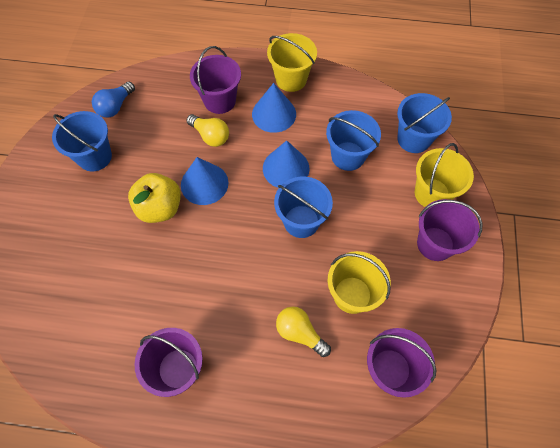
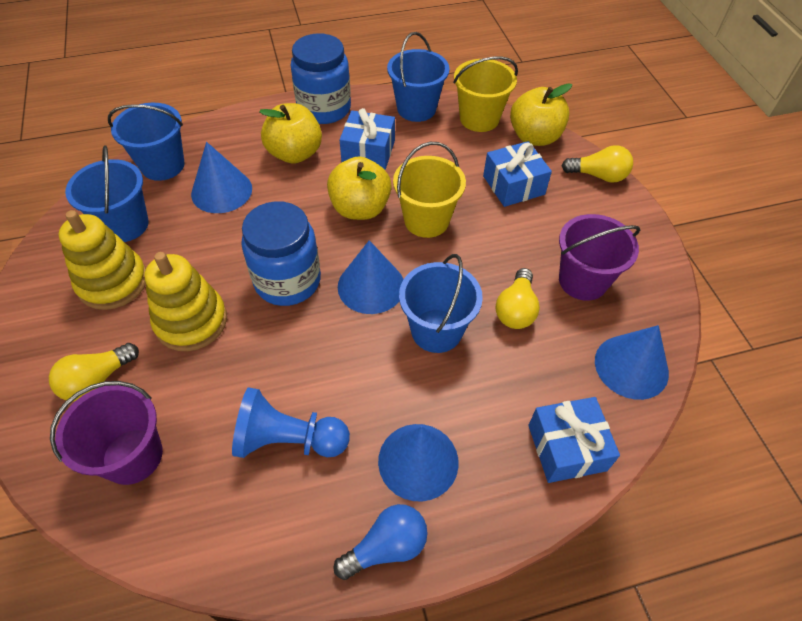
blue cone: [181,157,228,205] [252,83,296,133] [263,140,309,188] = 3 -> [191,142,252,213] [338,240,403,314] [378,424,459,502] [595,325,669,400] = 4
blue gift: none = 0 -> [340,108,395,170] [483,141,552,207] [528,397,620,483] = 3
blue jar: none = 0 -> [241,201,321,306] [291,33,351,124] = 2
blue pawn: none = 0 -> [232,387,350,458] = 1
purple bucket: [134,328,203,397] [190,46,241,114] [367,328,436,398] [417,199,483,261] = 4 -> [50,381,163,485] [559,214,640,301] = 2
yellow apple: [128,173,181,223] = 1 -> [259,103,322,164] [327,156,392,220] [510,83,572,146] = 3
yellow bucket: [267,33,317,92] [328,251,391,314] [415,143,474,207] = 3 -> [393,142,466,238] [453,56,518,132] = 2
yellow light bulb: [186,114,229,147] [276,307,331,357] = 2 -> [49,343,139,402] [495,268,540,329] [562,145,633,183] = 3
yellow stacking toy: none = 0 -> [59,210,146,310] [144,252,227,351] = 2

